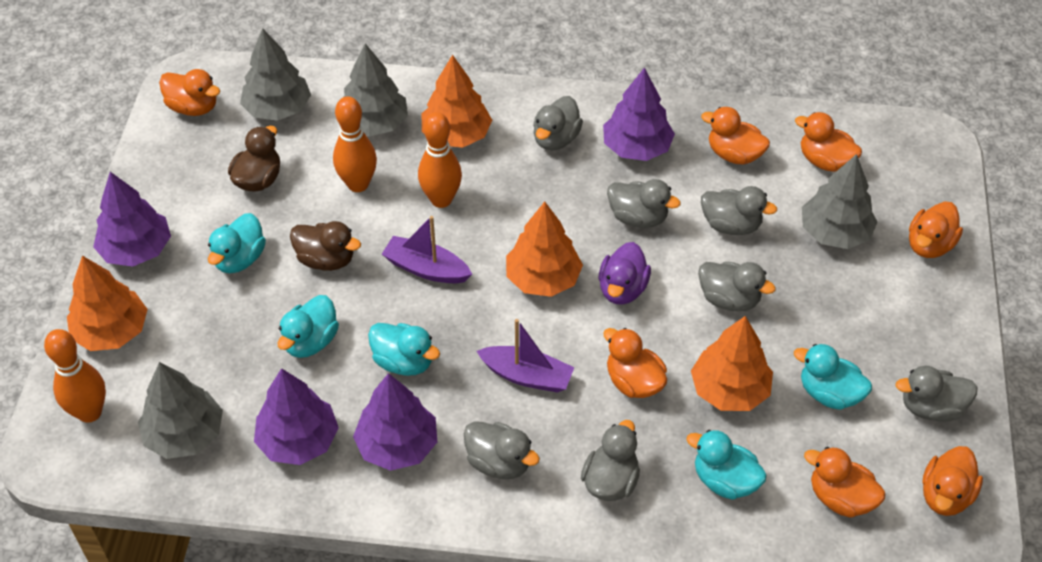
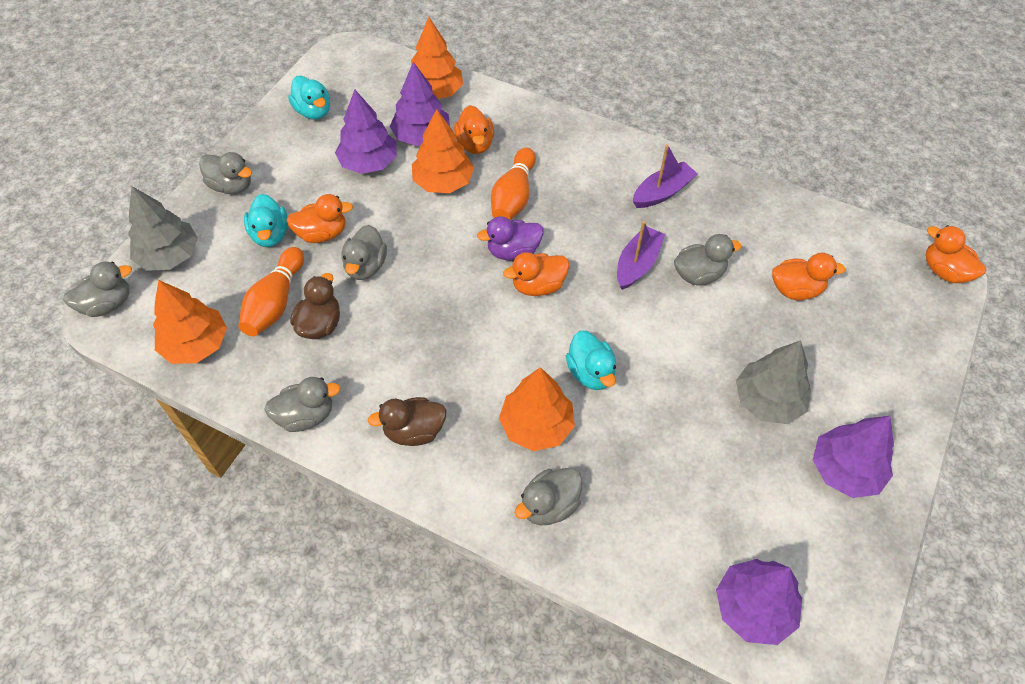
grey duck: [464,421,540,479] [533,96,583,150] [581,420,640,501] [607,179,681,228] [698,262,776,311] [701,186,777,235] [895,366,978,422] = 7 -> [63,261,132,317] [199,152,252,194] [264,377,341,432] [341,225,387,280] [514,468,582,525] [674,234,742,286] = 6
grey tree: [138,362,223,459] [240,28,311,121] [344,43,408,136] [802,154,878,249] = 4 -> [128,186,198,271] [736,340,811,424] = 2
orange bowling pin: [44,329,106,423] [333,96,377,192] [418,112,462,208] = 3 -> [238,247,304,336] [491,148,536,220] = 2
orange duck: [159,69,220,116] [603,328,667,398] [701,107,770,165] [795,112,862,172] [804,447,886,518] [909,201,963,258] [922,446,983,516] = 7 -> [286,194,353,243] [454,105,494,154] [503,252,569,296] [772,253,846,300] [926,225,986,283] = 5
turquoise duck: [208,213,266,273] [278,295,339,358] [368,323,440,376] [686,430,767,500] [794,344,872,410] = 5 -> [244,194,288,247] [288,76,330,120] [566,330,616,390] = 3

